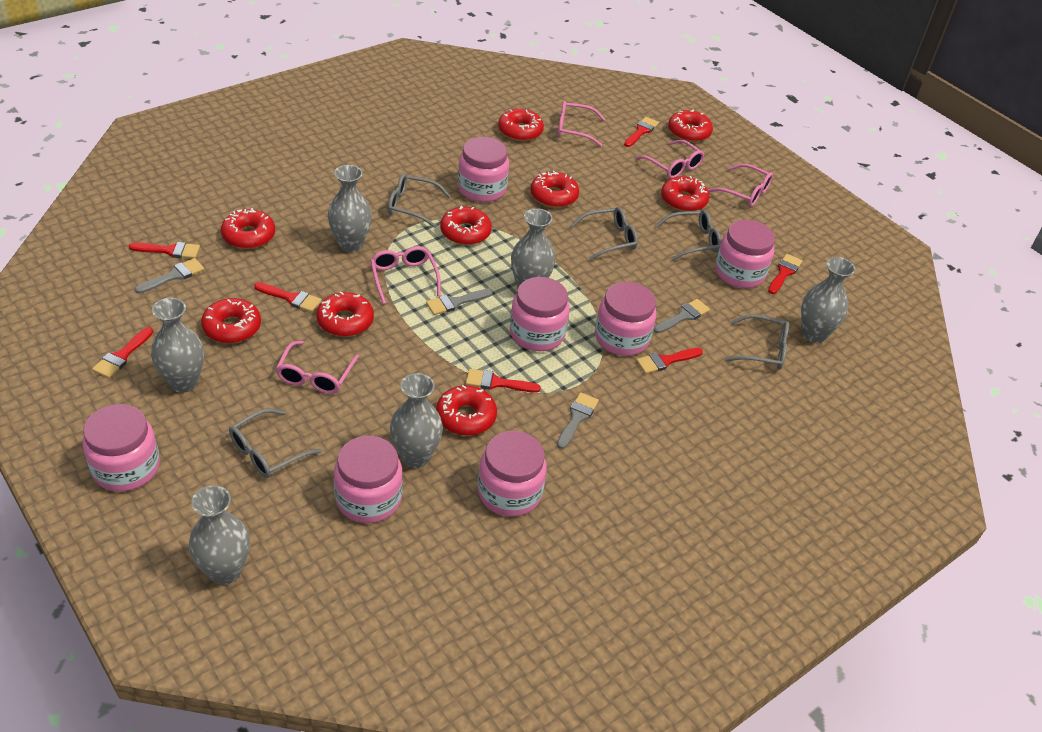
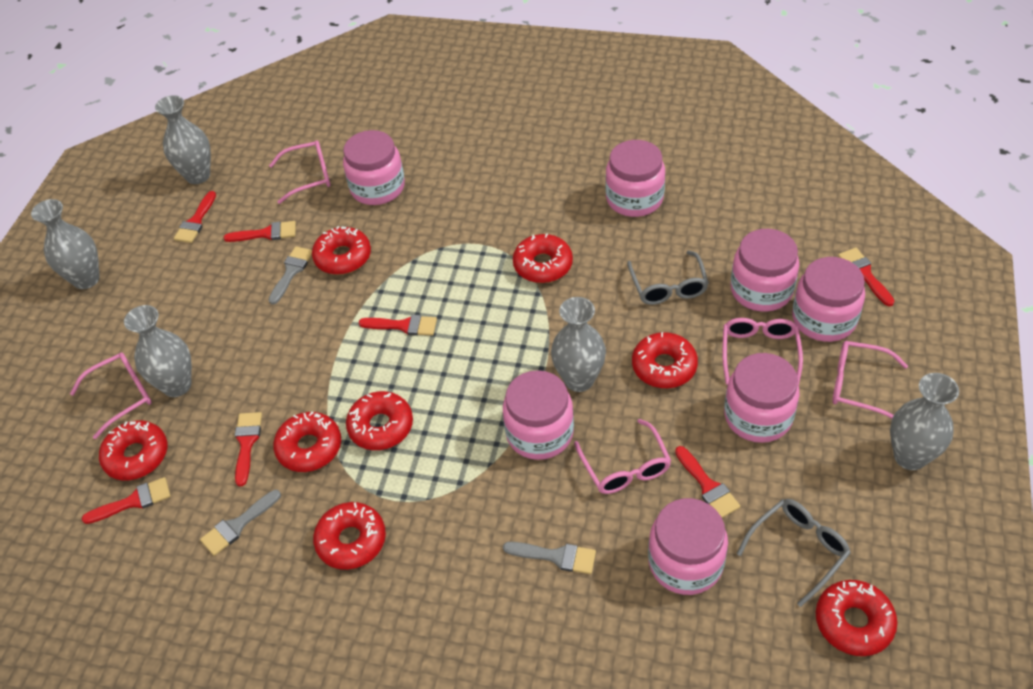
grey brush: [135,258,204,294] [426,289,493,315] [557,392,599,449] [654,299,710,333] = 4 -> [200,490,281,556] [268,246,312,304] [503,542,596,574] = 3
grey glasses: [229,408,322,478] [388,174,450,228] [570,207,638,260] [655,210,721,260] [725,314,789,369] = 5 -> [627,251,709,305] [737,499,851,607] = 2
grey vase: [151,298,204,393] [189,485,250,585] [328,165,372,253] [390,373,443,468] [511,208,555,288] [801,257,855,343] = 6 -> [31,199,100,289] [124,305,192,397] [155,95,211,184] [551,297,606,392] [890,373,959,470] = 5
red donut: [201,298,261,343] [221,208,275,249] [316,292,374,337] [436,385,497,436] [440,206,492,245] [498,109,544,141] [531,170,579,208] [661,176,709,212] [668,110,713,142] = 9 -> [99,420,167,481] [273,411,341,472] [312,226,371,275] [313,502,386,570] [346,391,413,450] [513,233,573,283] [632,332,698,388] [816,580,897,656] = 8

